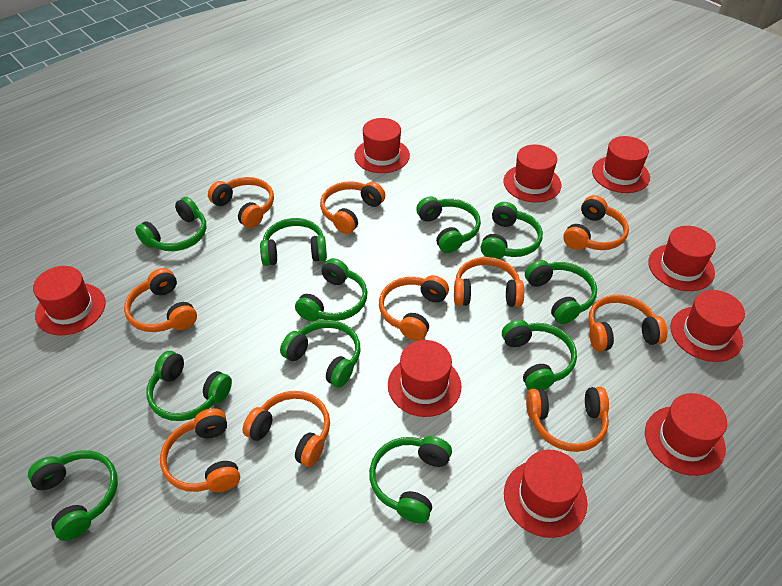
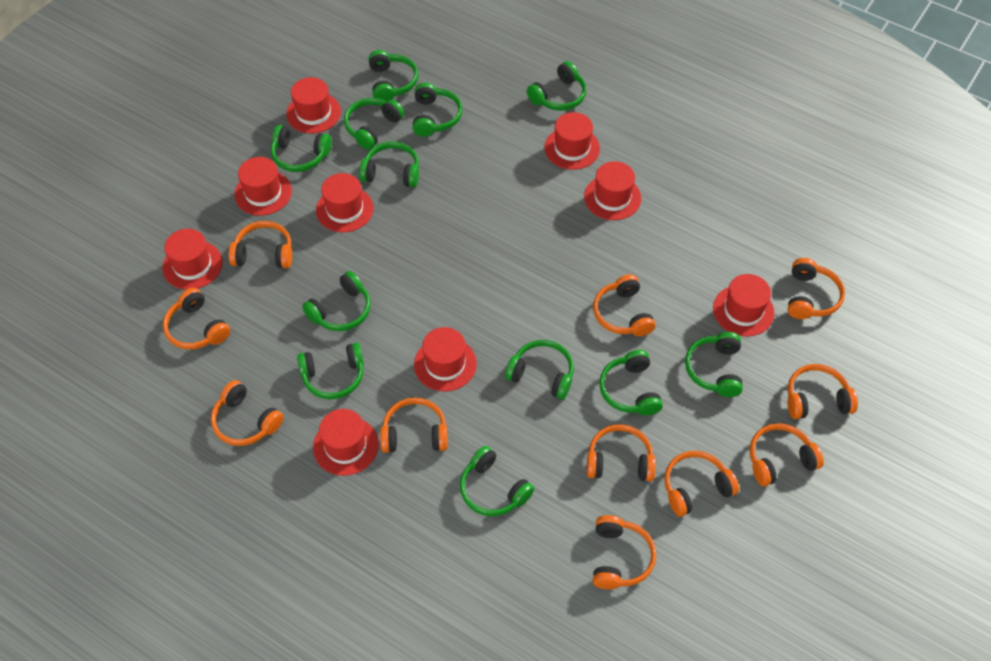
green headphones: [28,450,118,541] [135,197,207,251] [146,351,232,421] [260,218,327,266] [280,320,361,388] [295,258,367,321] [369,436,452,524] [416,196,481,253] [481,202,543,259] [502,320,577,390] [525,260,597,324] = 11 -> [271,125,332,172] [297,343,364,399] [302,271,371,331] [344,98,404,149] [359,142,419,187] [368,50,418,101] [412,83,462,137] [460,446,534,516] [505,340,574,399] [527,61,587,111] [599,350,663,416] [685,332,743,397] = 12
orange headphones: [124,268,197,332] [160,408,240,492] [208,177,274,228] [243,391,330,467] [320,181,385,234] [379,275,449,341] [454,257,524,307] [526,387,609,452] [563,195,629,250] [588,295,667,351] = 10 -> [163,288,231,349] [211,380,284,446] [229,221,292,268] [380,398,448,453] [587,424,656,481] [593,274,655,336] [593,515,656,589] [664,451,739,517] [750,423,824,487] [787,364,858,419] [788,258,845,319] = 11

